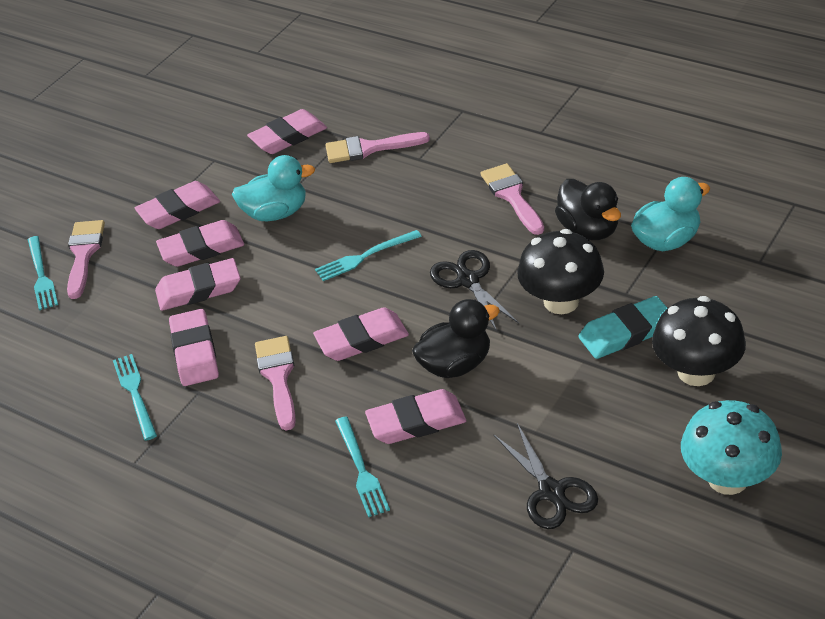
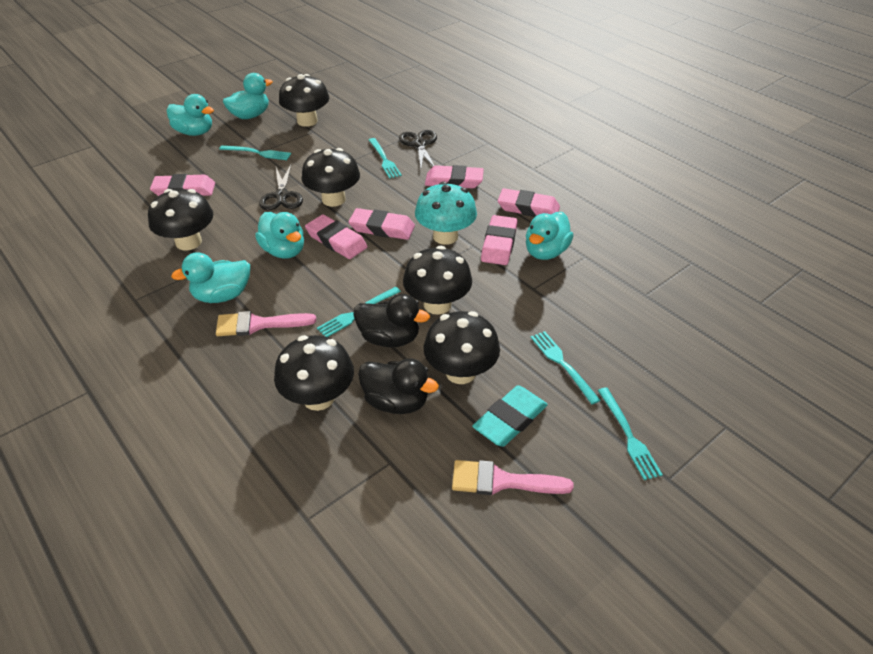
black mushroom: [517,229,604,314] [652,296,746,386] = 2 -> [148,189,213,251] [274,335,354,411] [279,74,329,127] [301,148,360,207] [403,246,472,315] [424,311,500,384] = 6
pink brush: [67,220,105,299] [255,336,296,431] [326,132,430,163] [481,163,544,235] = 4 -> [216,311,316,336] [452,460,574,495] = 2
pink eraser: [135,181,220,229] [155,258,240,311] [156,220,244,267] [169,309,219,386] [247,109,327,154] [313,307,409,361] [365,389,466,444] = 7 -> [150,174,215,196] [305,215,368,259] [348,208,415,240] [425,165,484,189] [481,215,518,265] [498,188,560,217] = 6
turquoise duck: [232,155,315,221] [631,177,710,251] = 2 -> [167,94,214,136] [171,252,250,303] [223,73,273,119] [255,212,304,259] [526,212,574,260] = 5
turquoise fork: [28,236,58,310] [113,354,157,441] [315,230,422,281] [335,416,390,517] = 4 -> [219,145,291,160] [317,287,401,337] [369,138,402,179] [531,331,600,404] [598,387,663,480] = 5

